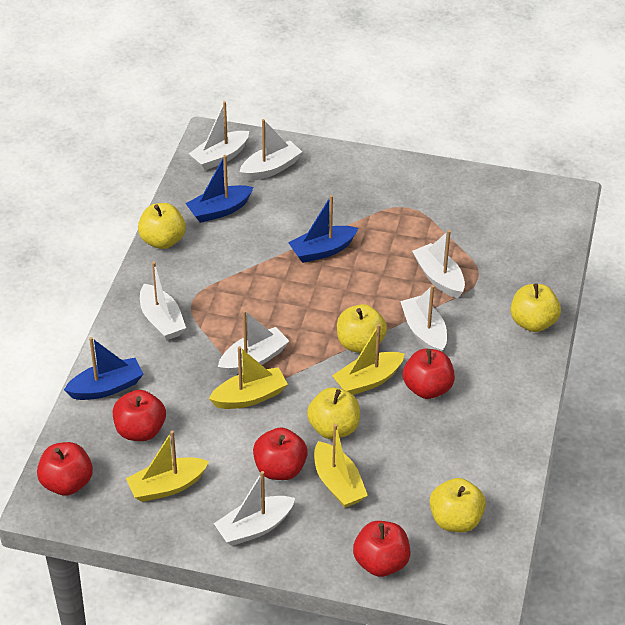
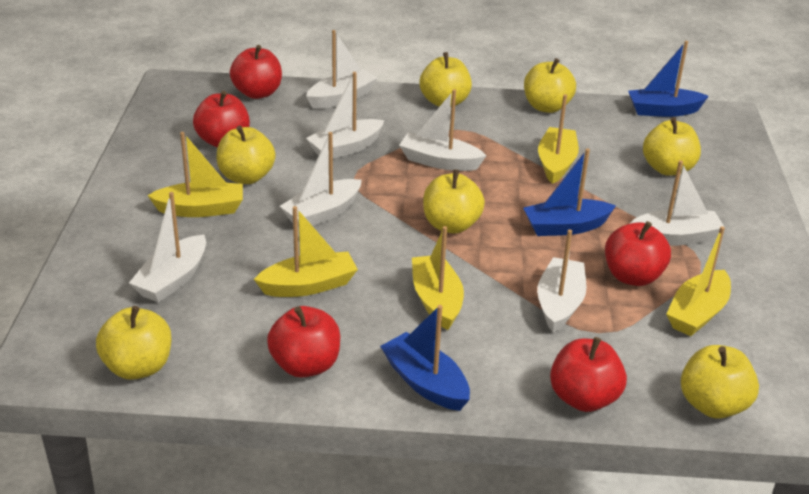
yellow apple: [138,203,186,249] [307,387,360,439] [337,304,387,353] [430,478,486,532] [511,283,561,332] = 5 -> [96,306,171,380] [217,125,276,184] [420,52,472,107] [423,169,485,234] [524,58,576,113] [643,117,701,176] [681,345,759,419] = 7
yellow boat: [126,430,209,502] [209,346,288,409] [314,424,368,508] [332,324,405,395] = 4 -> [147,132,243,217] [254,206,358,297] [412,226,464,330] [538,94,579,184] [666,226,731,336] = 5

